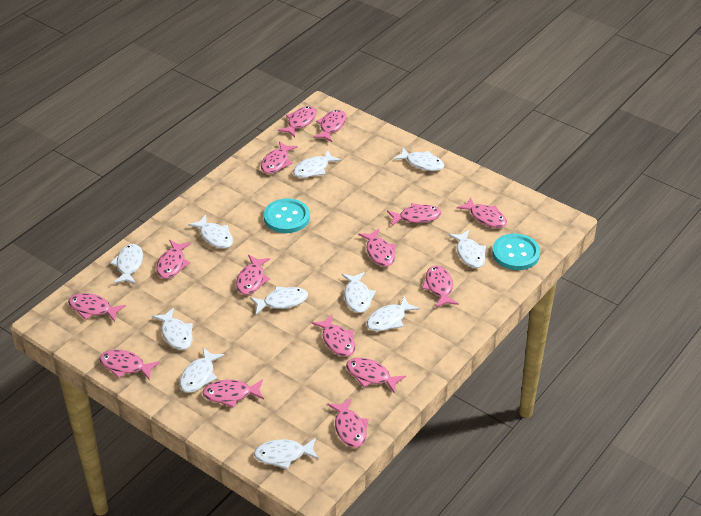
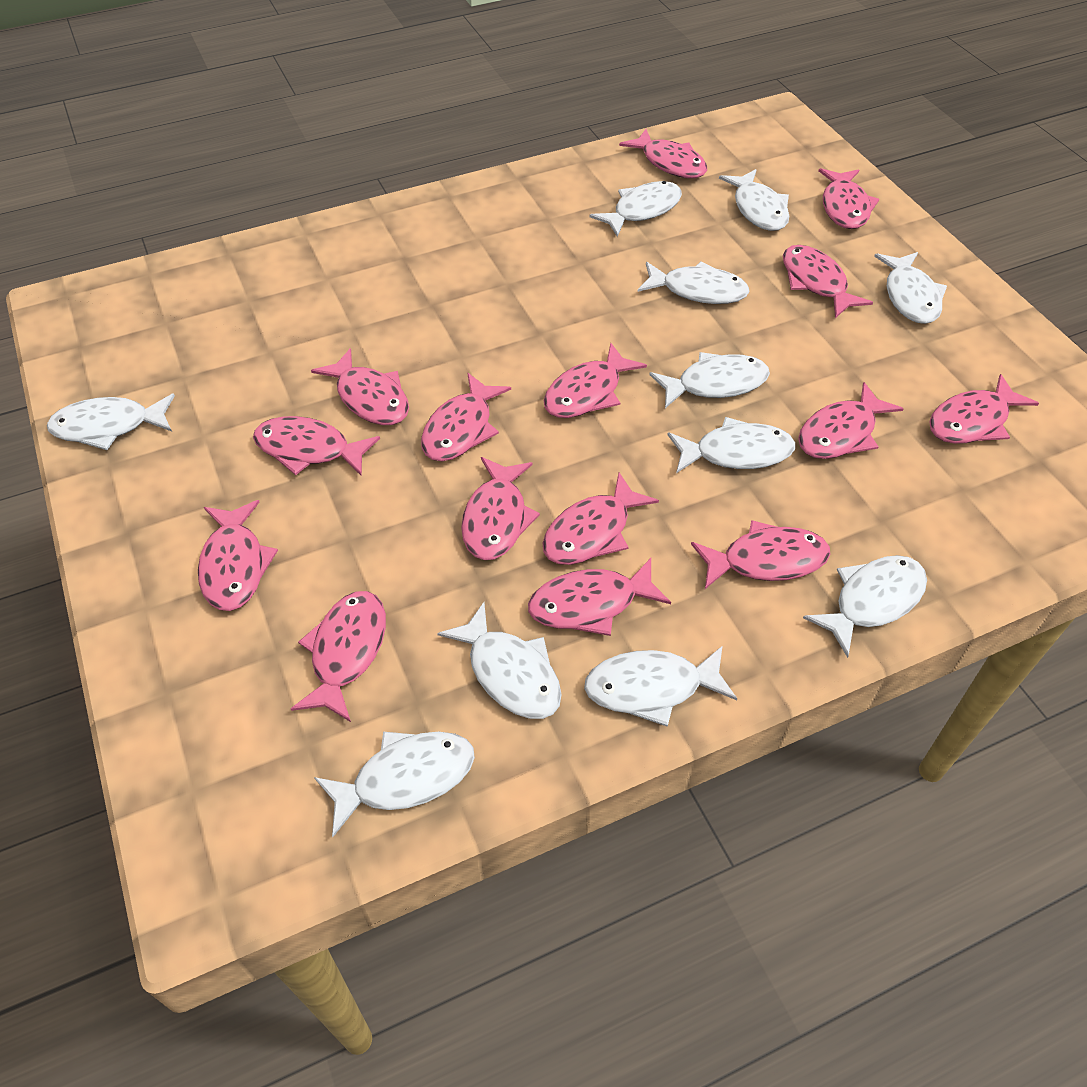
turquoise button: [264,198,310,233] [492,234,540,270] = 2 -> none = 0

